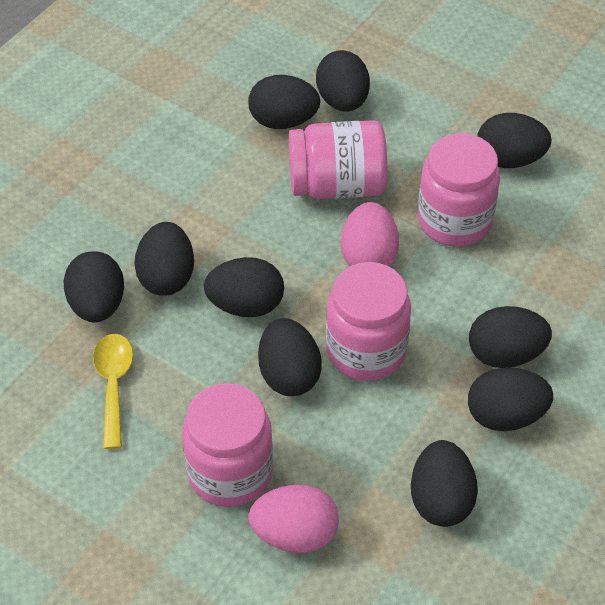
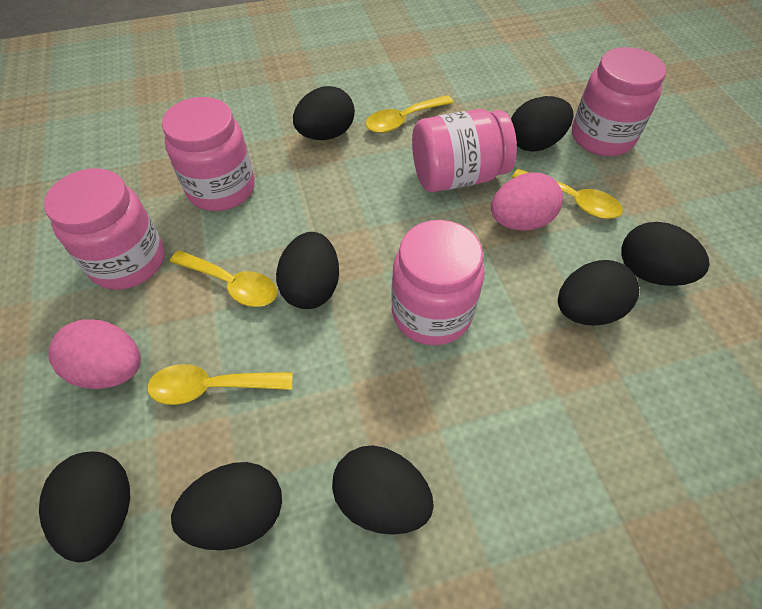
black egg: [64,251,124,323] [134,222,194,296] [204,257,284,317] [248,75,320,129] [258,318,322,396] [316,50,370,112] [411,440,478,527] [468,367,553,431] [469,306,552,368] [477,113,552,168] = 10 -> [39,452,130,562] [171,462,282,550] [276,232,339,309] [293,86,355,140] [332,445,434,535] [511,96,574,152] [558,260,639,325] [621,222,710,286] = 8
pink jar: [182,383,273,507] [289,120,388,199] [326,262,411,381] [418,133,500,247] = 4 -> [44,168,165,290] [162,97,255,211] [391,220,484,345] [412,109,517,192] [572,47,666,156] = 5
yellow spoon: [93,334,133,449] = 1 -> [147,364,293,405] [170,250,277,307] [365,95,454,133] [512,169,623,219] = 4

